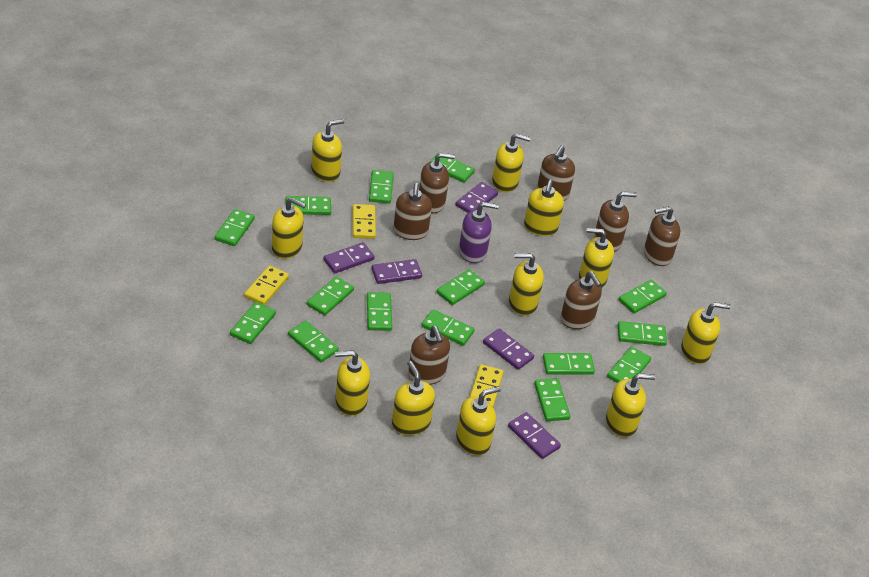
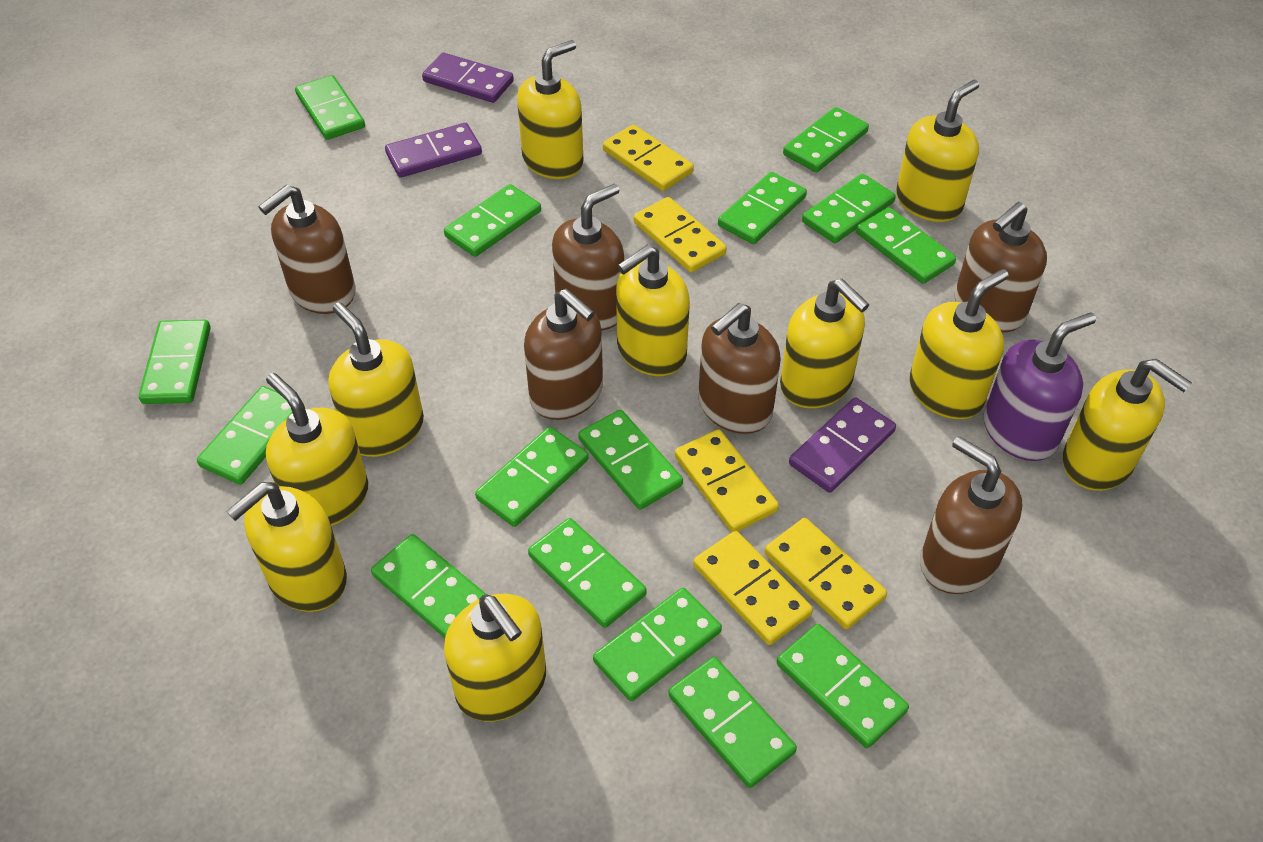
brown soap dispenser: [393,183,432,240] [408,326,450,385] [419,153,455,213] [537,145,575,201] [561,271,602,329] [594,191,637,252] [644,206,680,266] = 7 -> [259,184,355,314] [524,289,603,420] [552,184,624,330] [698,302,781,434] [920,436,1022,594] [955,202,1047,332] = 6
purple domino: [324,242,375,273] [371,259,422,284] [455,182,498,213] [483,328,534,370] [508,412,561,459] = 5 -> [385,123,482,178] [422,53,514,103] [789,397,896,493] = 3
yellow domino: [244,265,289,305] [353,204,376,239] [470,364,504,407] = 3 -> [603,125,694,191] [634,197,727,273] [675,429,779,532] [693,531,813,645] [765,518,887,629] = 5
yellow soap dispenser: [272,197,306,259] [311,119,344,182] [335,350,370,416] [392,361,435,435] [456,386,501,456] [492,133,531,192] [509,253,544,316] [524,180,564,236] [579,228,614,288] [606,373,656,437] [681,302,731,364] = 11 -> [226,482,347,612] [266,373,368,526] [329,302,424,457] [444,594,546,722] [517,40,584,179] [616,245,690,376] [780,279,870,408] [896,80,979,222] [909,269,1009,419] [1063,359,1192,491] = 10

